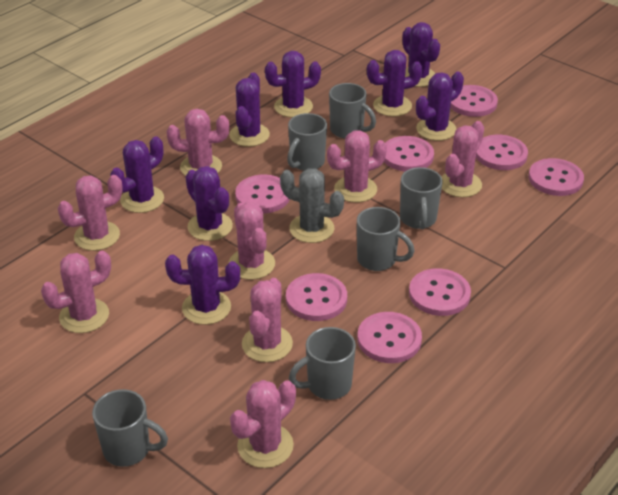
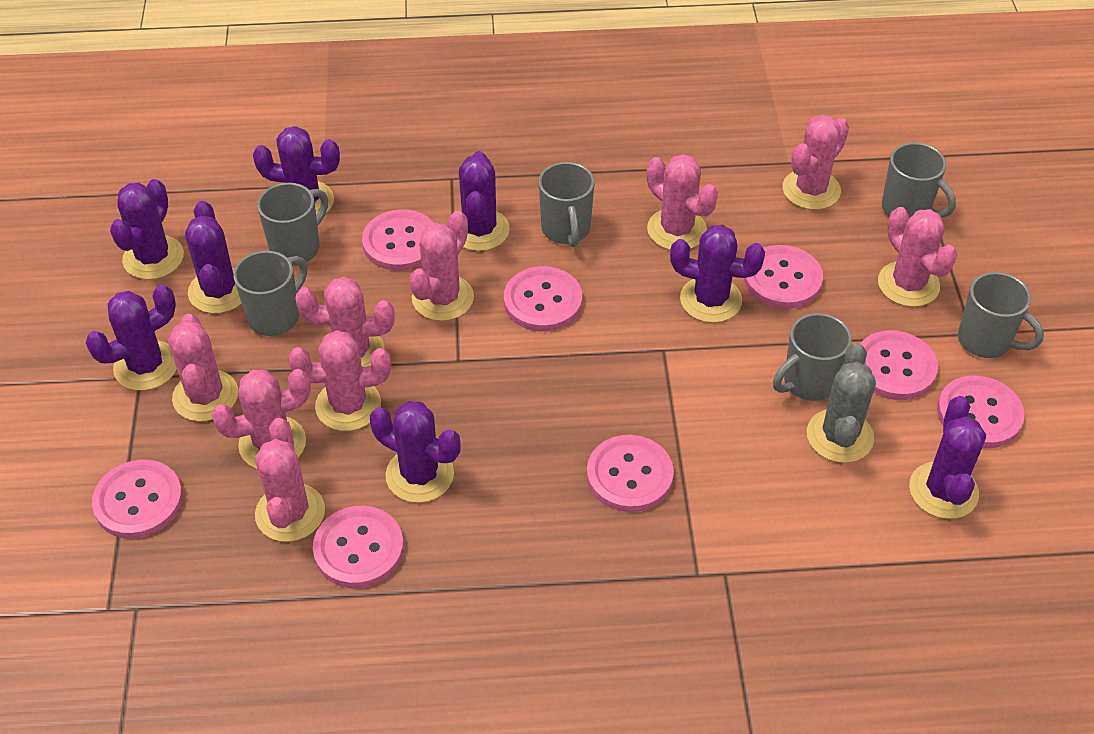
pink cactus: [41,251,111,333] [58,175,123,251] [167,109,229,176] [228,203,275,280] [230,380,296,468] [242,278,293,362] [327,130,387,202] [441,121,484,197] = 8 -> [168,314,238,422] [211,369,311,469] [255,418,325,542] [289,330,391,431] [295,277,395,367] [409,211,474,321] [647,154,718,250] [782,114,849,210] [878,207,957,307] = 9

